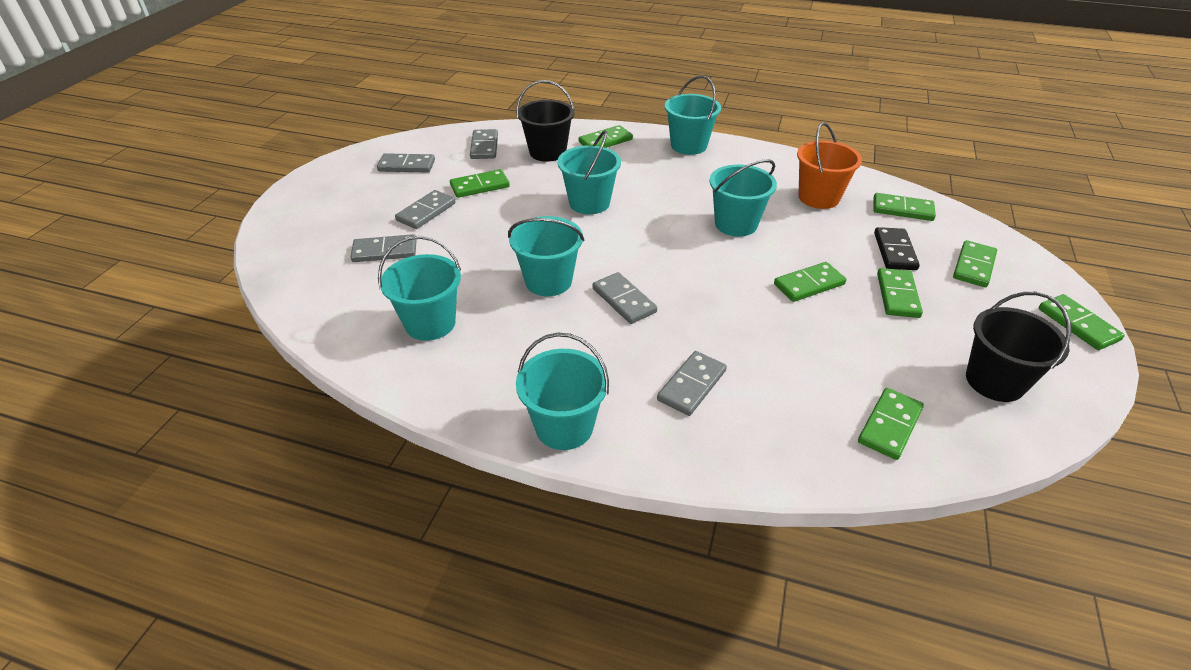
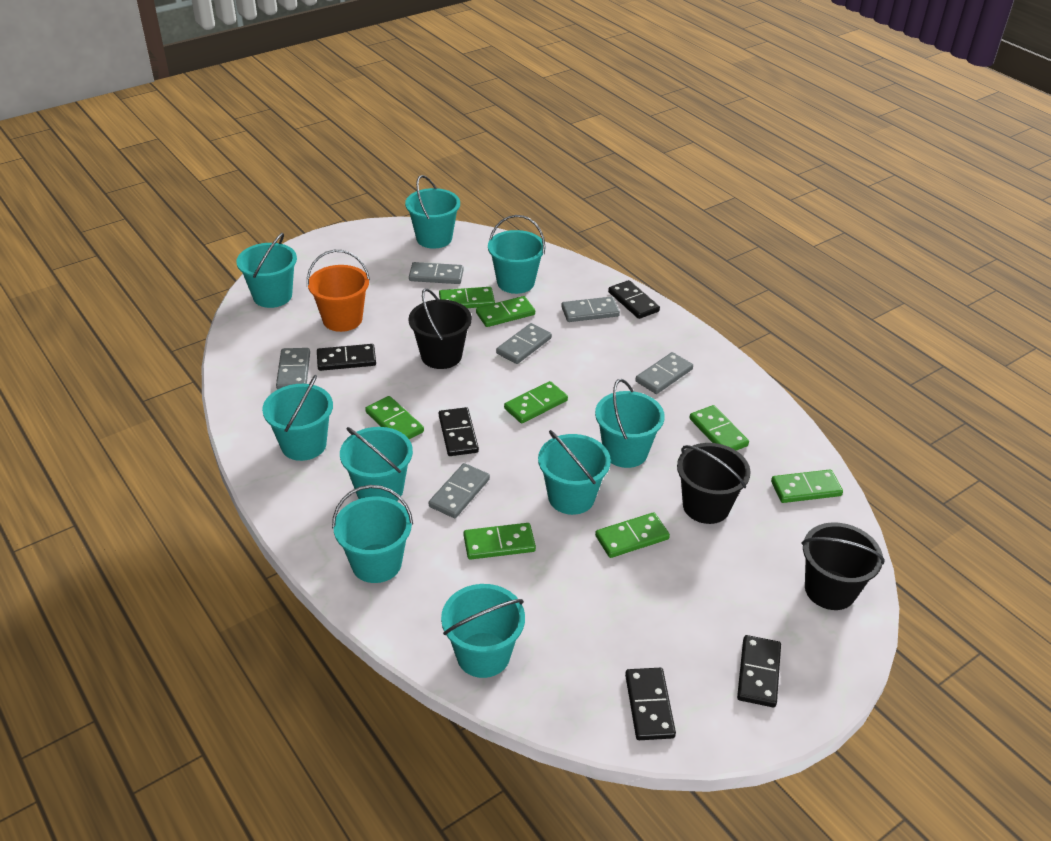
black bucket: [516,80,574,162] [966,292,1071,402] = 2 -> [409,288,472,369] [677,443,751,524] [801,522,885,610] = 3
black domino: [874,227,920,270] = 1 -> [317,344,376,371] [439,407,479,456] [608,280,660,319] [625,668,676,740] [737,635,781,707] = 5
turquoise bucket: [378,236,461,341] [508,216,584,296] [516,333,609,450] [557,130,621,214] [665,76,721,155] [710,159,777,236] = 6 -> [236,233,297,308] [262,375,333,461] [332,485,413,583] [340,427,413,501] [405,175,460,249] [441,584,525,678] [488,215,546,294] [538,430,611,515] [595,379,665,468] = 9

